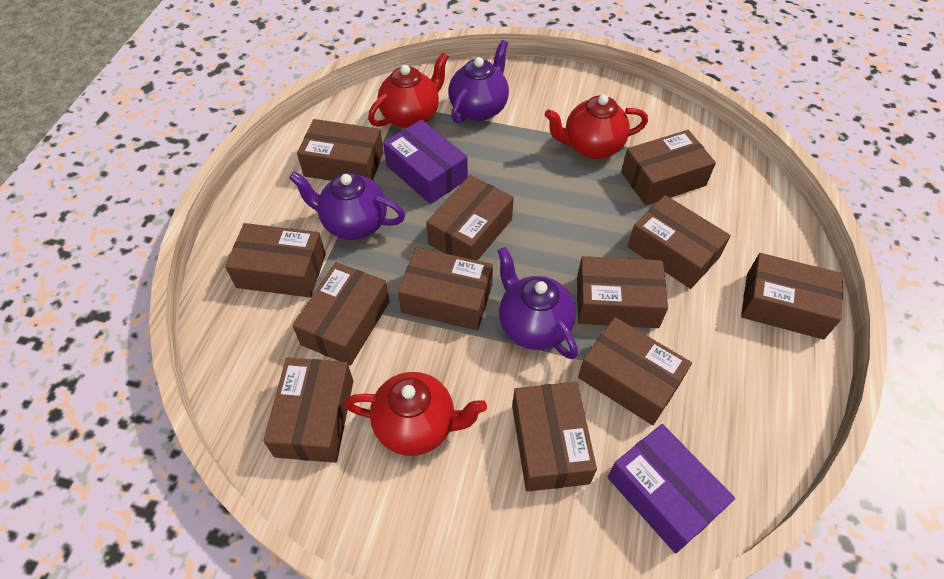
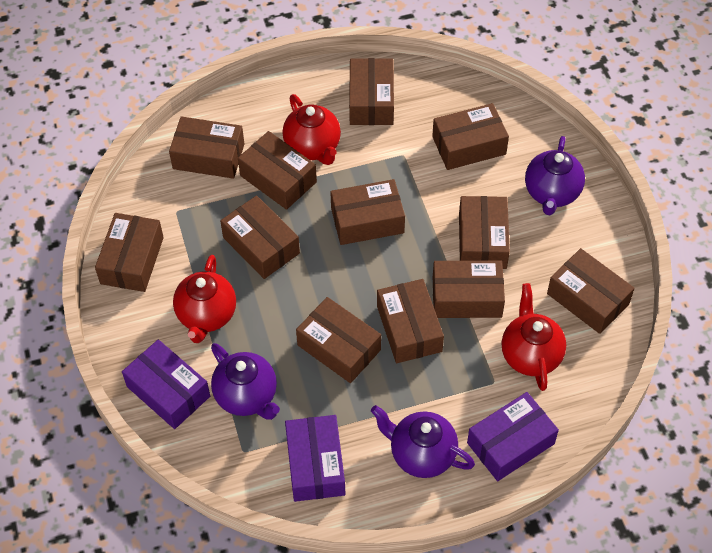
purple box: [383,119,468,204] [608,424,735,554] = 2 -> [122,339,210,429] [285,415,345,502] [467,392,559,481] = 3

